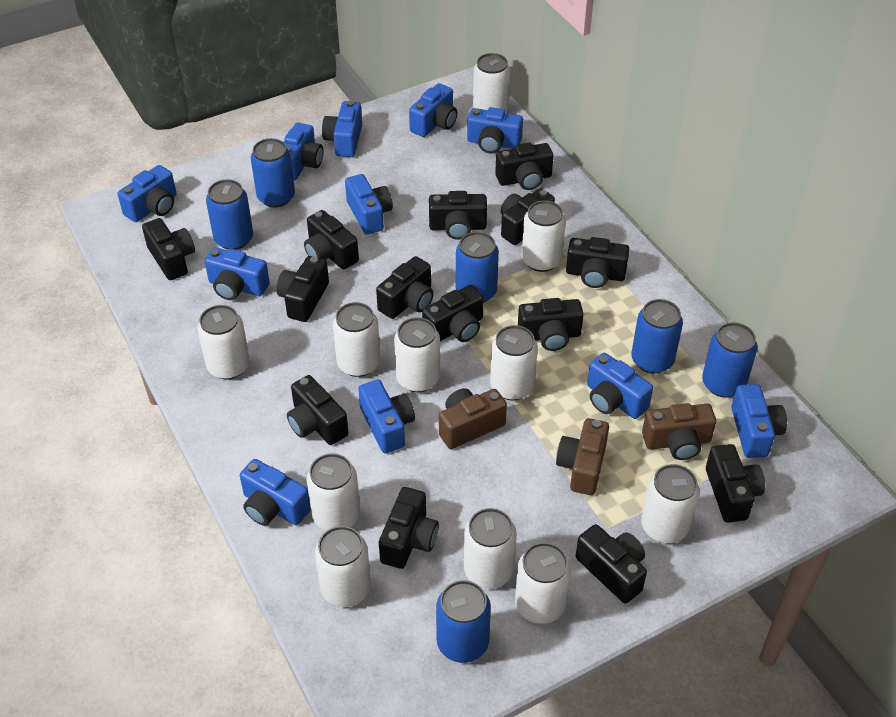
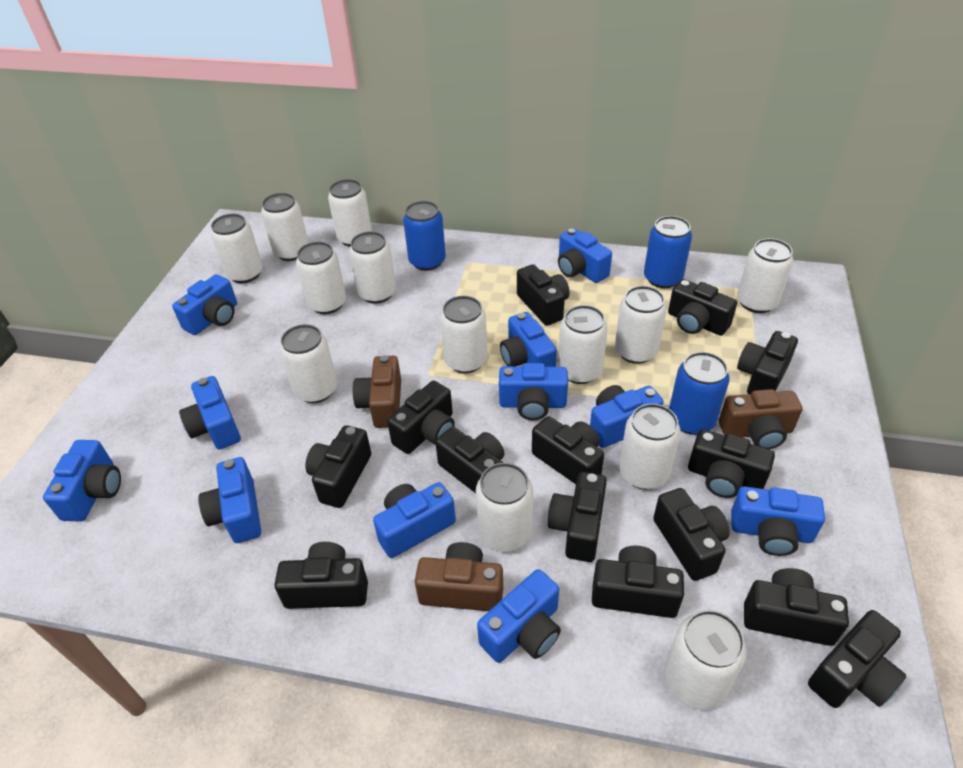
blue can: [206,179,253,250] [251,138,295,208] [436,580,491,663] [456,232,499,303] [631,299,683,374] [702,322,757,398] = 6 -> [403,201,446,271] [644,216,692,288] [669,352,730,435] = 3
white can: [198,305,250,380] [307,453,360,531] [315,526,371,607] [333,302,380,377] [394,317,440,392] [464,508,517,588] [473,53,510,112] [490,325,538,400] [515,542,571,624] [522,200,566,272] [641,464,700,543] = 11 -> [211,214,263,283] [261,193,309,261] [280,324,337,403] [296,242,346,314] [328,179,372,247] [349,231,396,304] [440,296,488,373] [476,463,533,552] [558,305,608,384] [615,286,667,364] [619,403,681,490] [664,610,747,710] [737,238,793,313] = 13

